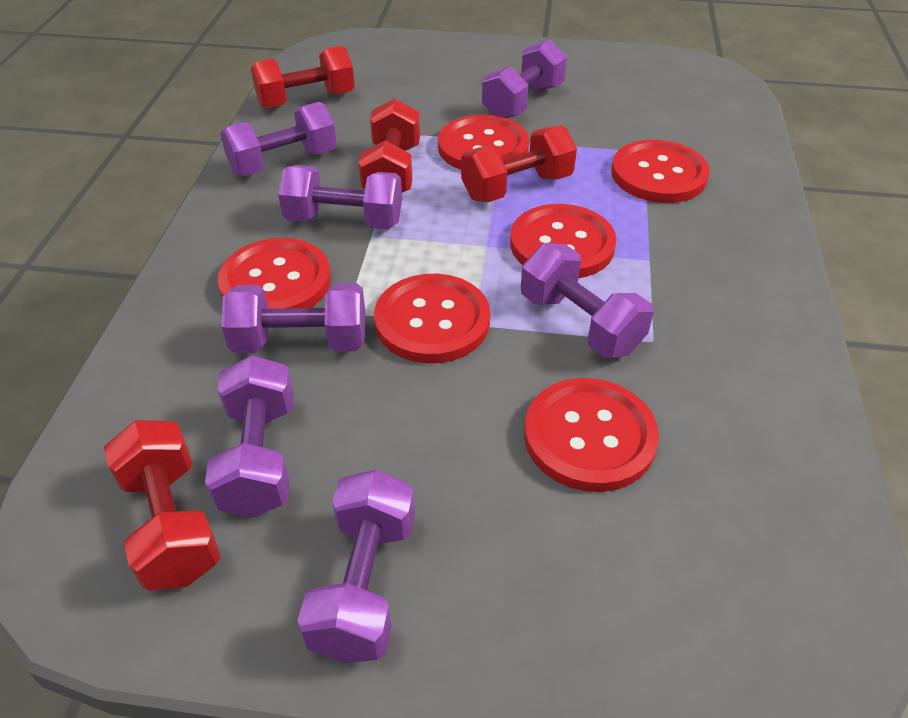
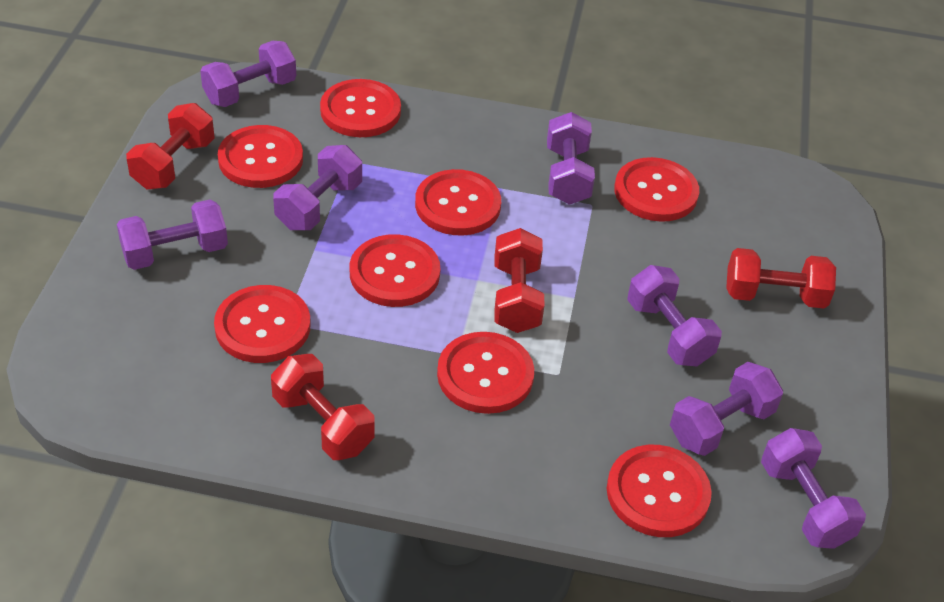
red button: [218,238,331,309] [374,274,490,363] [438,114,529,170] [510,204,617,278] [524,378,659,492] [611,140,710,203] = 6 -> [214,285,311,363] [218,125,303,188] [320,79,401,137] [349,234,440,307] [415,169,501,236] [437,332,534,414] [607,445,712,537] [614,157,699,222] = 8

